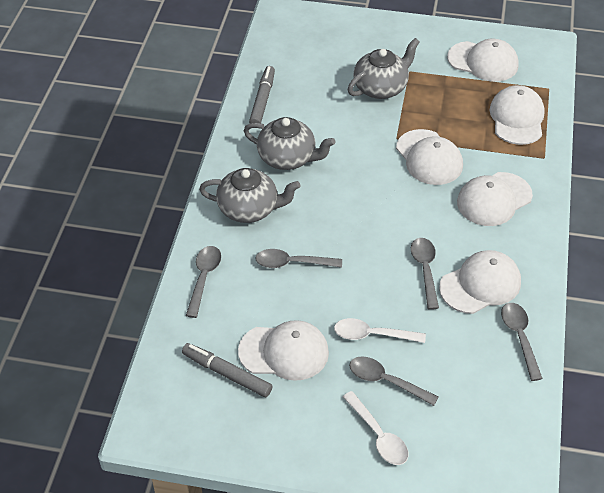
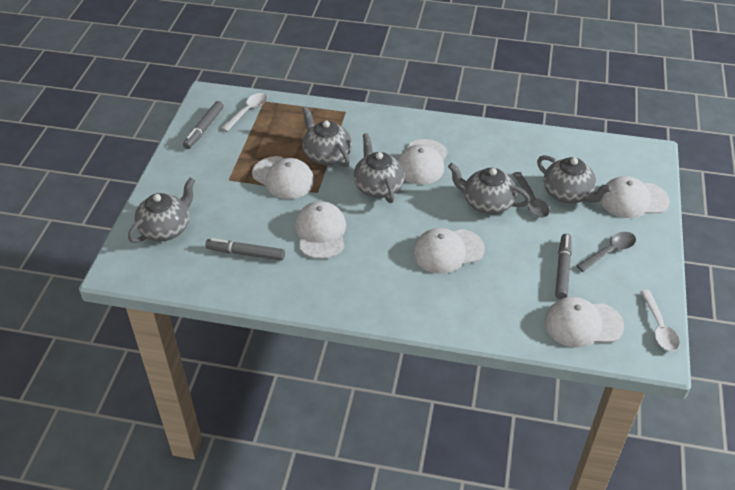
grey marker: [182,343,273,397] [249,66,275,123] = 2 -> [183,101,224,149] [205,238,285,261] [555,234,572,299] = 3
grey spoon: [186,246,221,318] [255,249,342,268] [349,356,438,406] [411,238,439,310] [501,303,543,381] = 5 -> [512,172,550,218] [577,232,636,272] = 2
grey teapot: [199,168,301,223] [244,117,335,170] [348,38,420,99] = 3 -> [128,177,195,243] [302,106,352,167] [354,133,405,203] [448,163,530,214] [537,155,612,203] = 5

